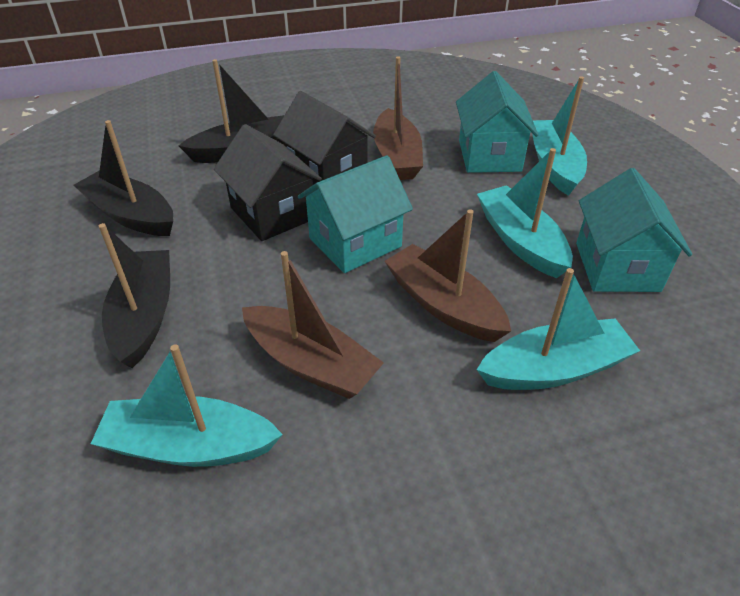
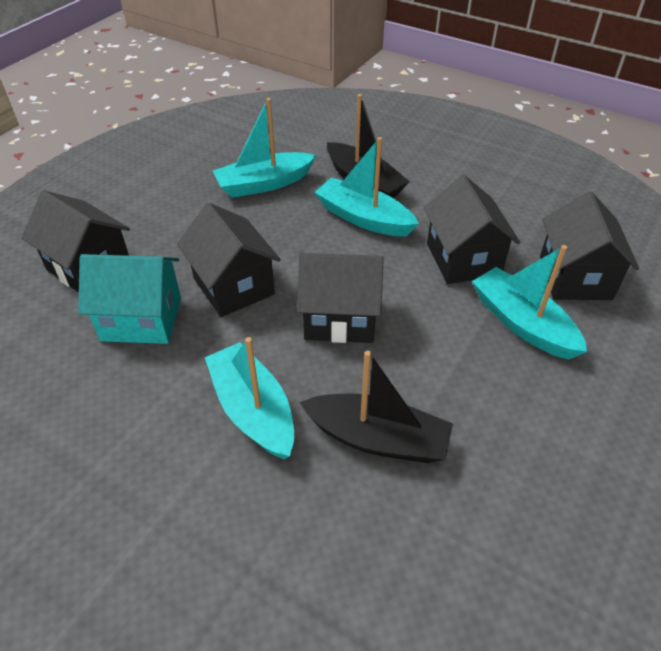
black boat: [74,120,173,236] [99,223,170,368] [179,59,284,163] = 3 -> [300,351,453,463] [327,94,410,198] = 2
black house: [214,124,322,241] [273,91,376,185] = 2 -> [22,190,130,293] [177,203,281,317] [297,253,384,343] [424,175,520,284] [540,191,639,300] = 5
brown boat: [242,251,384,399] [373,57,423,180] [385,209,511,342] = 3 -> none = 0
turquoise house: [298,155,413,273] [456,71,539,173] [576,168,692,292] = 3 -> [78,254,181,344] = 1

